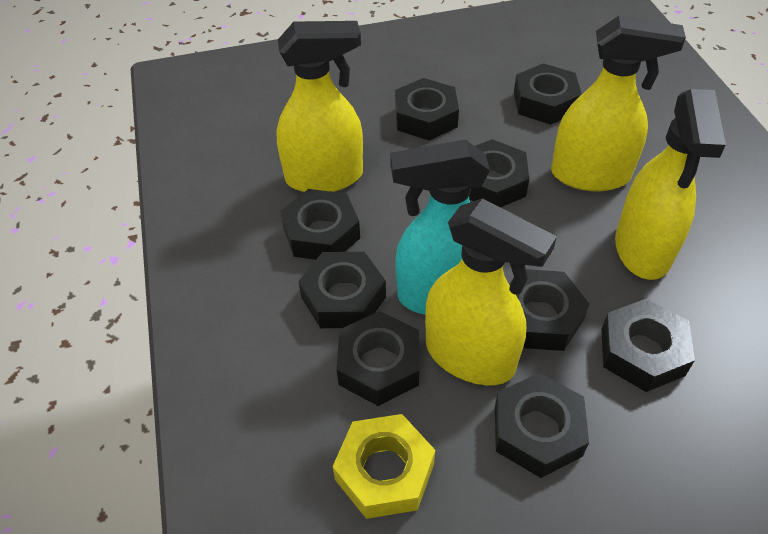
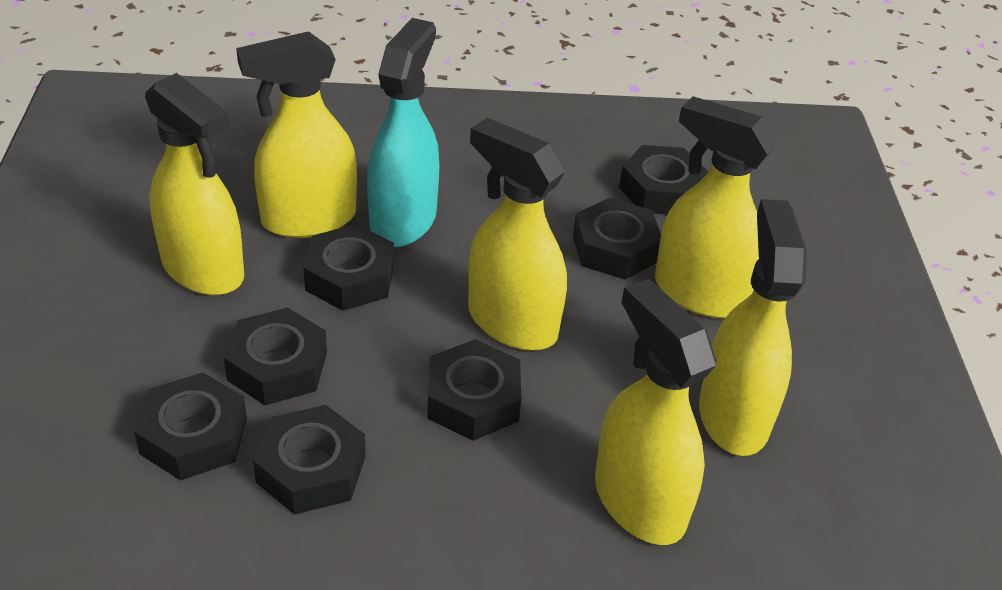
black nut: [280,189,360,260] [298,252,386,328] [337,311,419,406] [395,78,459,140] [469,139,529,207] [495,373,589,478] [509,269,589,351] [514,63,582,125] [601,299,695,392] = 9 -> [134,372,247,480] [223,307,327,405] [253,405,366,515] [303,224,394,311] [427,339,521,441] [573,198,661,280] [619,145,708,214] = 7
yellow nut: [332,414,435,519] = 1 -> none = 0
yellow spray bottle: [276,21,363,192] [425,198,557,385] [551,16,686,191] [615,89,726,280] = 4 -> [145,73,244,295] [236,31,357,238] [468,118,567,351] [595,279,716,545] [655,96,777,318] [699,199,807,456] = 6

